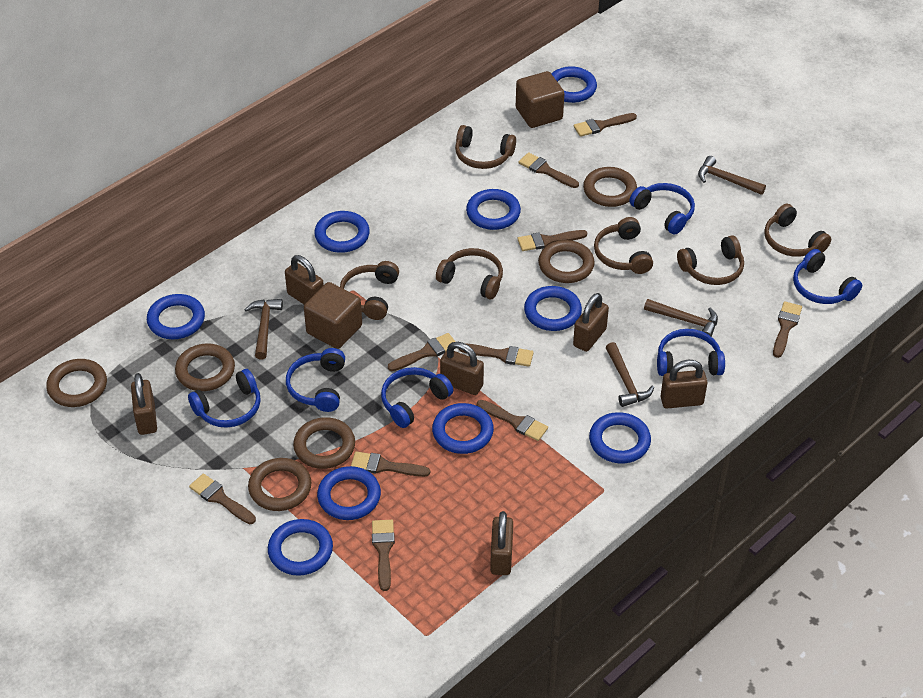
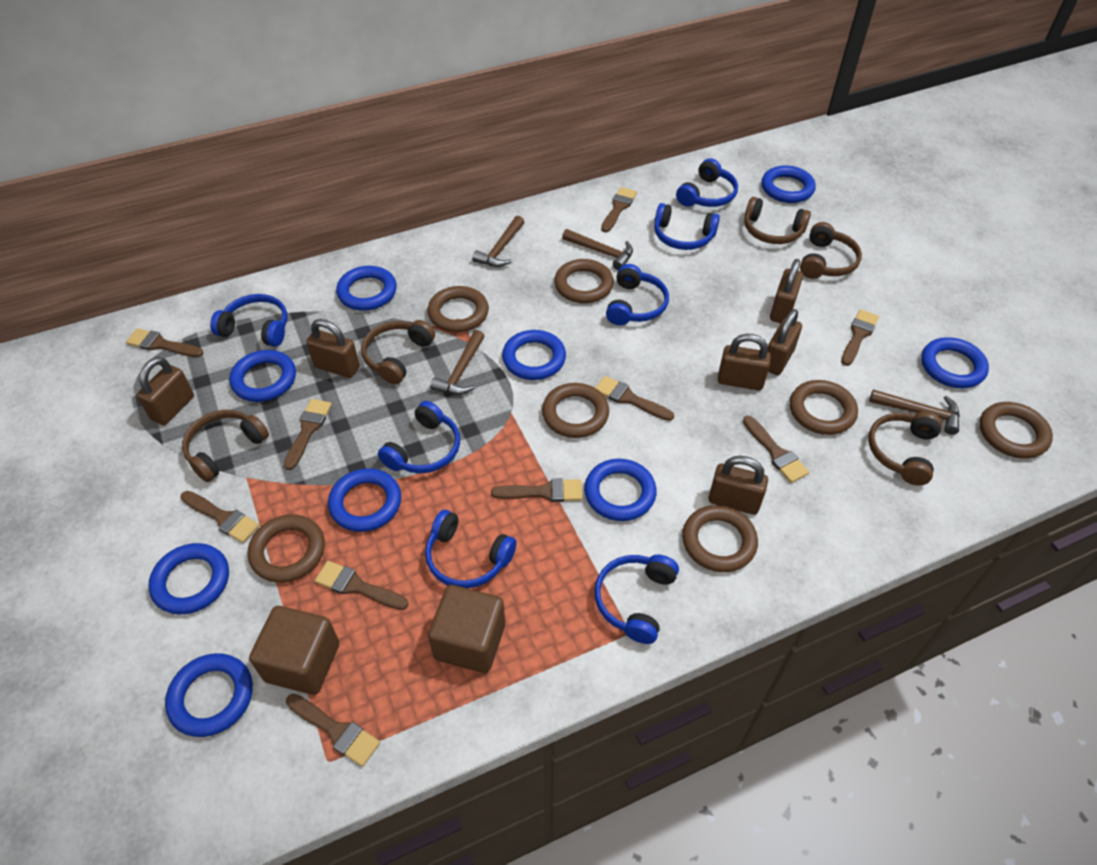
blue headphones: [188,369,261,428] [286,348,345,412] [381,367,453,428] [629,183,695,234] [657,329,725,376] [793,249,862,304] = 6 -> [210,294,287,347] [378,401,460,473] [425,510,516,588] [594,555,679,644] [606,264,669,325] [654,203,720,250] [676,158,738,207] = 7
brown headphones: [340,261,399,320] [436,248,503,299] [455,125,516,169] [594,217,653,274] [677,235,744,285] [764,204,831,257] = 6 -> [182,410,269,482] [361,320,435,384] [744,197,811,244] [800,222,862,279] [868,412,942,485] = 5
brown ring: [46,359,107,407] [175,344,235,391] [248,458,312,511] [293,417,355,469] [538,240,595,283] [583,167,637,207] = 6 -> [248,514,325,583] [428,286,489,333] [542,383,609,438] [554,259,614,303] [682,505,758,572] [790,380,858,435] [979,402,1053,459] = 7

